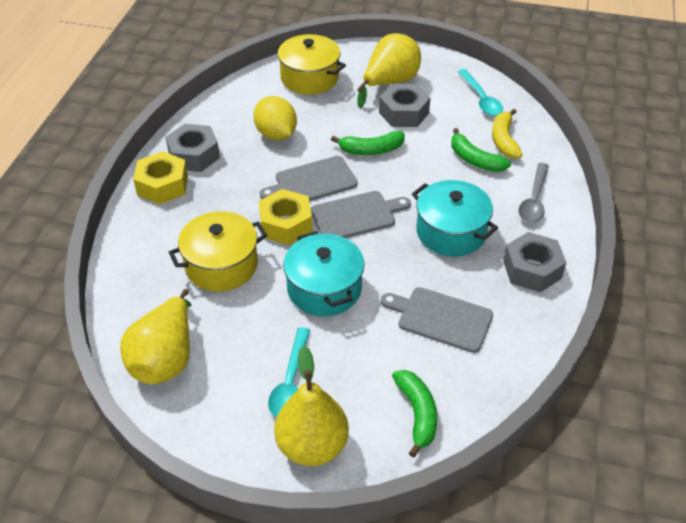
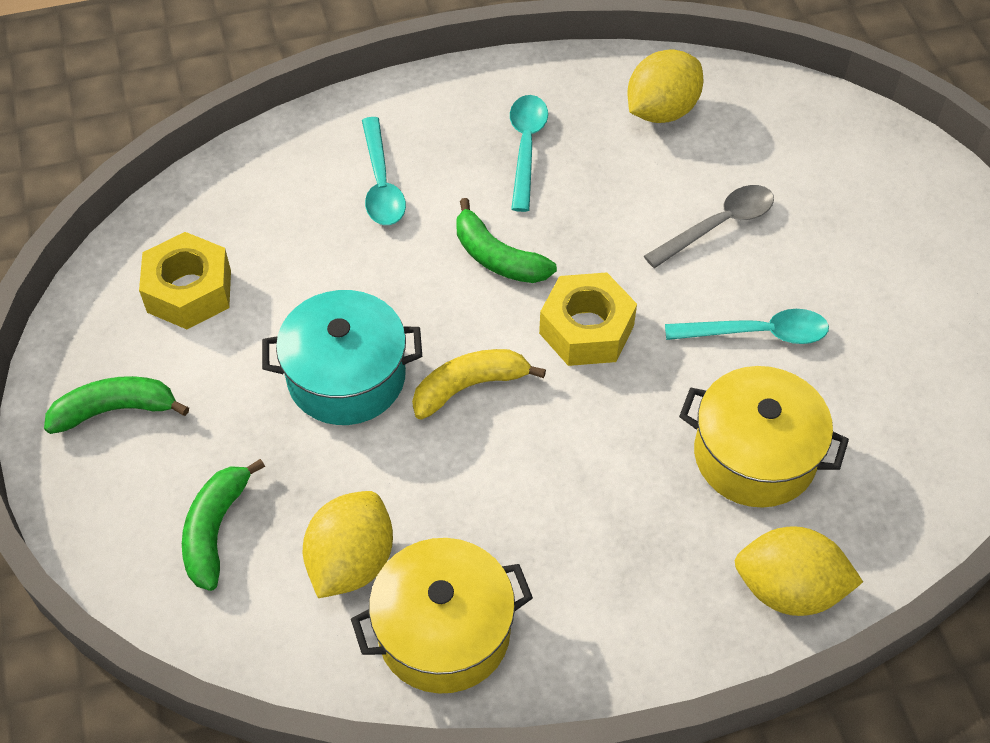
grey cutting board: [260,156,358,201] [311,191,411,238] [381,287,493,353] = 3 -> none = 0
grey nut: [166,124,220,172] [379,84,431,127] [503,232,567,293] = 3 -> none = 0
turquoise pot: [283,231,365,317] [412,180,498,257] = 2 -> [262,290,422,425] = 1
turquoise spoon: [268,327,310,418] [458,69,503,116] = 2 -> [362,117,406,225] [510,95,548,212] [665,309,829,344] = 3
yellow lemon: [253,96,297,140] = 1 -> [303,491,393,598] [628,49,704,123] [735,526,863,616] = 3
yellow pear: [120,289,192,384] [274,345,349,466] [357,33,421,108] = 3 -> none = 0

